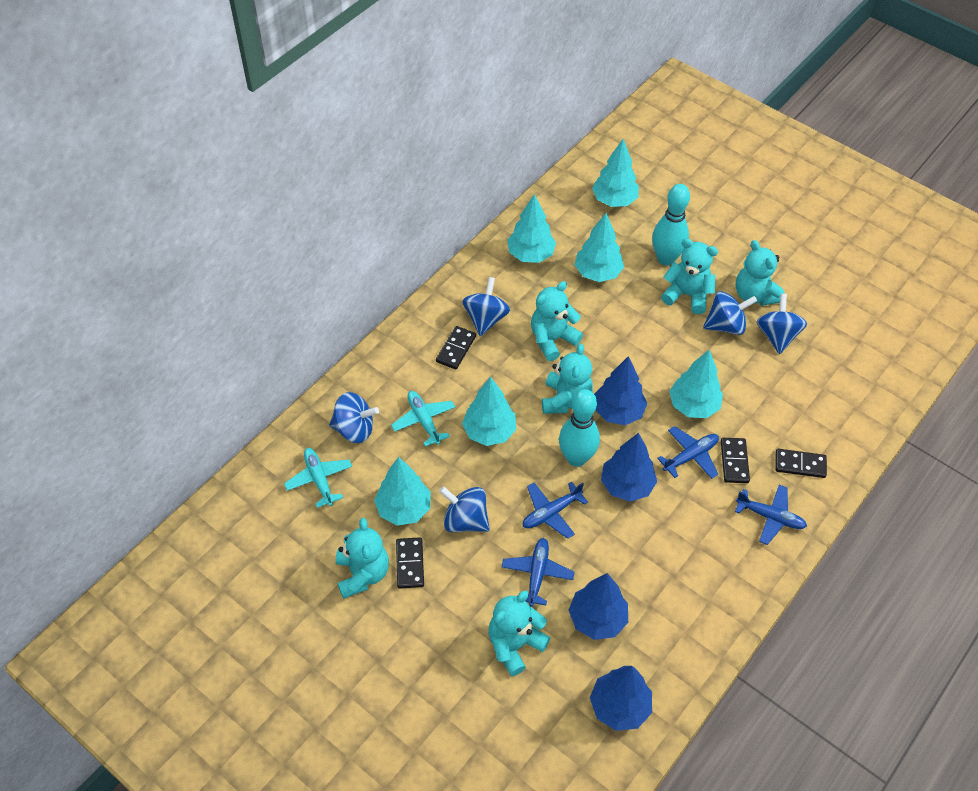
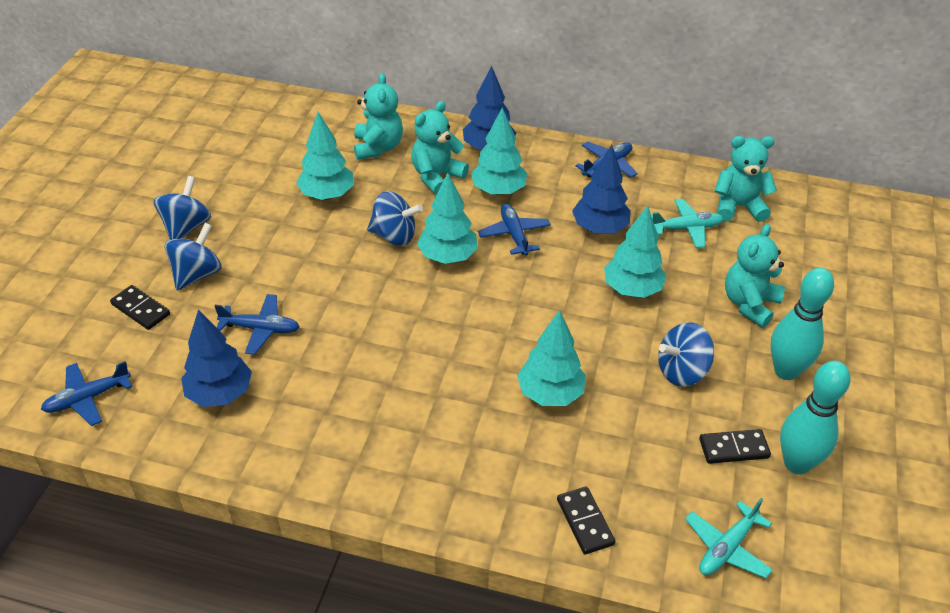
black domino: [396,537,424,589] [436,326,476,369] [721,438,750,483] [775,449,827,478] = 4 -> [110,285,170,330] [557,487,616,555] [699,429,771,464] = 3
blue spinning top: [329,392,379,443] [439,486,490,532] [462,277,510,336] [703,291,757,335] [756,294,807,354] = 5 -> [154,176,211,240] [165,223,222,291] [367,191,423,246] [658,322,714,386] = 4
blue tree: [569,573,628,640] [590,666,652,731] [594,356,647,425] [601,433,657,502] = 4 -> [181,309,252,407] [463,65,517,150] [572,145,631,233] = 3
turquoise teddy bear: [336,518,389,599] [488,590,551,676] [531,281,583,361] [542,344,593,414] [661,238,718,314] [736,240,785,306] = 6 -> [354,73,403,160] [411,101,469,195] [715,136,777,222] [725,224,785,327] = 4
turquoise tree: [374,457,431,526] [462,377,516,446] [507,194,556,263] [575,213,624,282] [592,139,639,207] [669,350,723,418] = 6 -> [297,112,354,200] [417,173,478,264] [471,107,527,195] [517,310,586,406] [604,205,667,298] = 5

